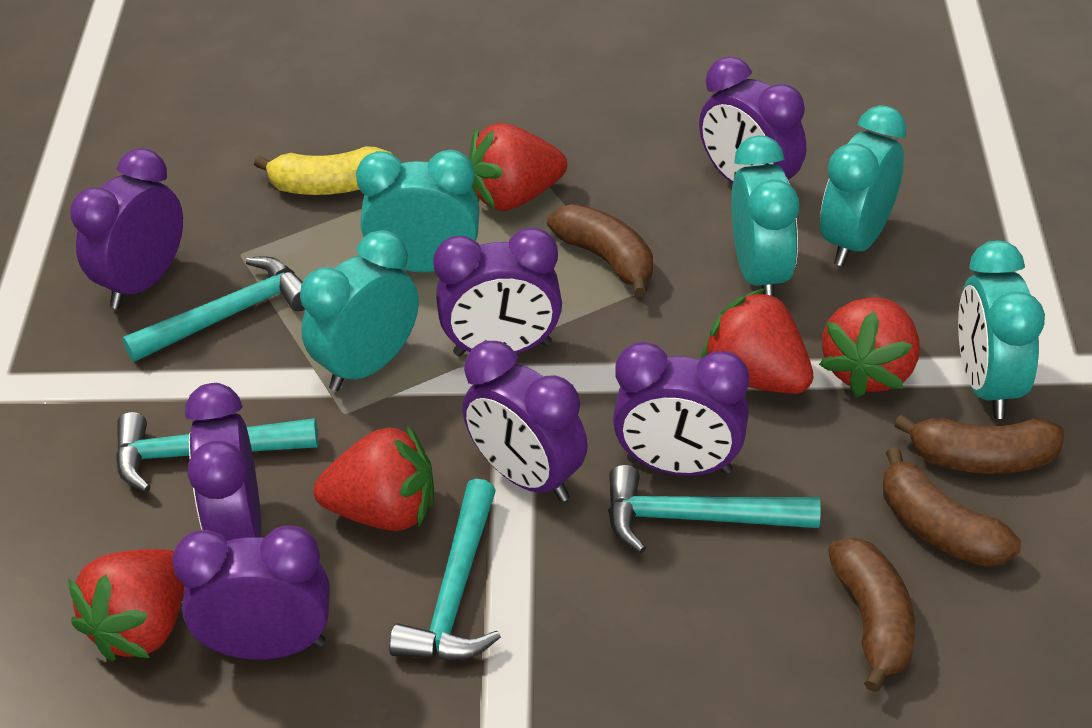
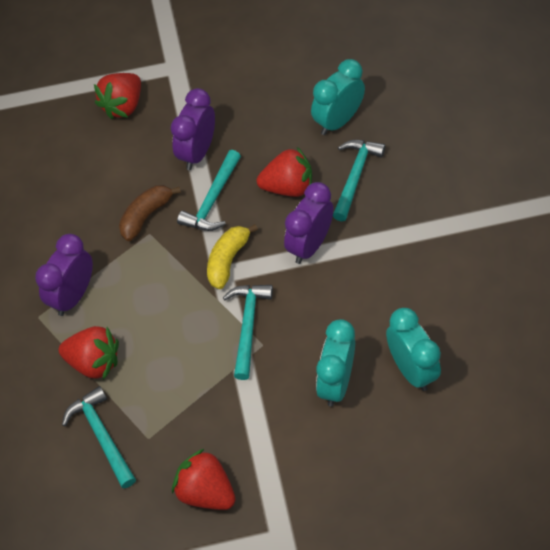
brown banana: [547,204,653,297] [828,538,915,692] [883,447,1021,567] [894,415,1064,474] = 4 -> [119,185,181,241] = 1
purple clock: [70,148,183,309] [172,526,330,660] [185,383,261,541] [433,227,562,356] [463,341,588,502] [613,342,749,476] [699,57,806,184] = 7 -> [35,234,93,316] [171,88,215,170] [284,182,333,264] = 3
red strawberry: [68,549,184,661] [314,424,434,531] [469,123,567,211] [701,288,814,394] [819,298,920,397] = 5 -> [59,326,119,380] [94,73,141,119] [172,449,236,510] [257,147,312,197] = 4
turquoise clock: [300,230,419,391] [356,150,480,272] [731,135,799,297] [820,105,907,266] [958,241,1045,419] = 5 -> [311,59,365,135] [316,319,355,407] [386,308,441,391] = 3

